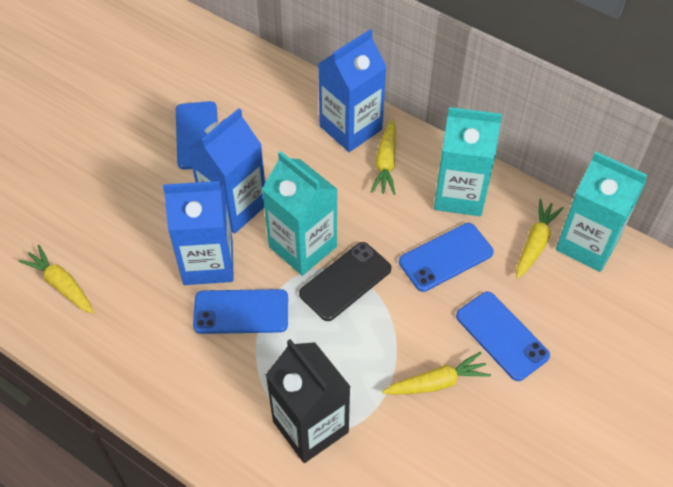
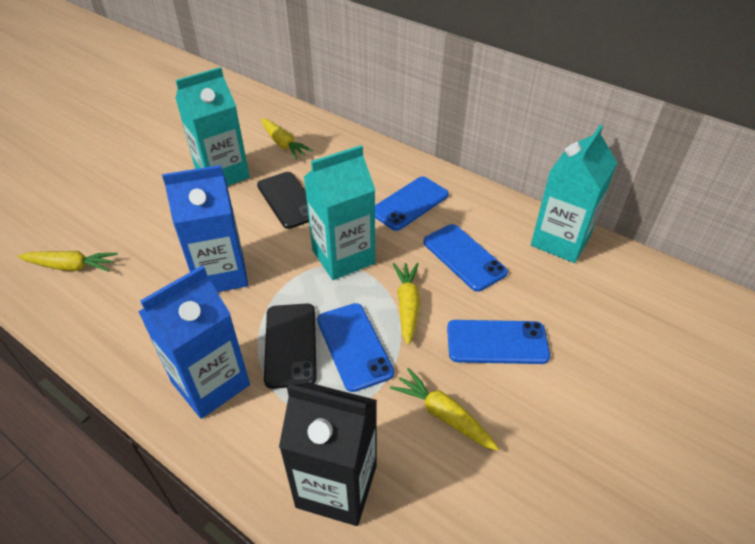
black phone: [299,242,392,321] = 1 -> [257,172,309,229] [264,303,317,389] = 2
blue carton: [163,181,234,285] [188,108,265,234] [318,29,386,152] = 3 -> [138,265,250,419] [162,165,248,292] = 2

